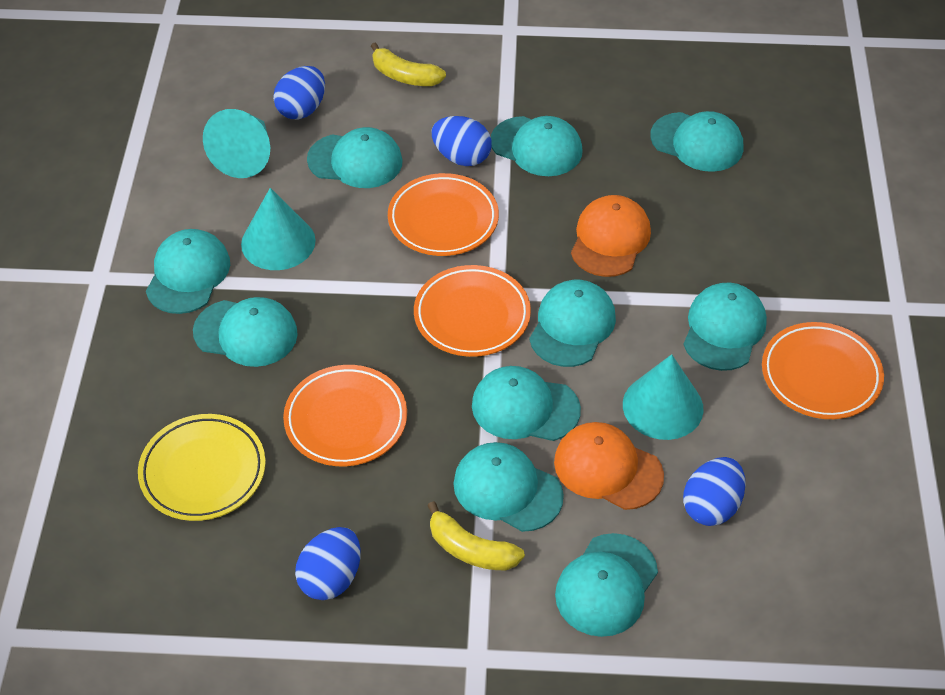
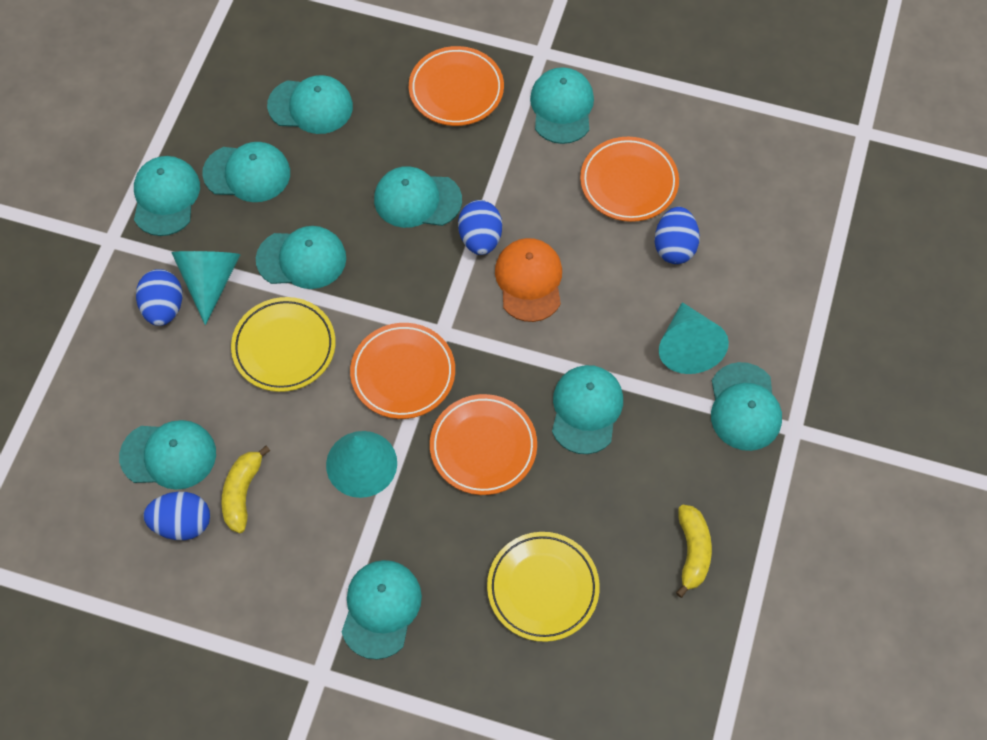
orange cap: [554,422,664,510] [571,195,651,277] = 2 -> [495,238,562,322] = 1
yellow plate: [138,414,266,521] = 1 -> [231,297,336,392] [487,532,600,642] = 2

